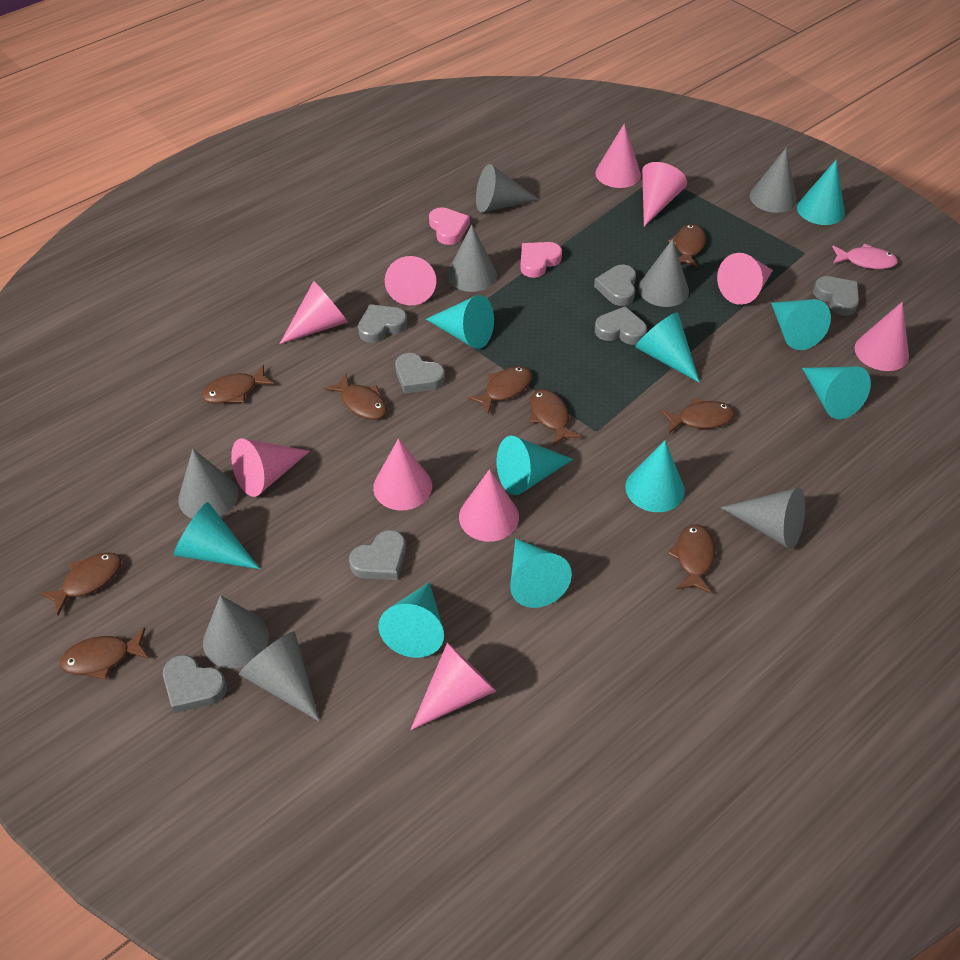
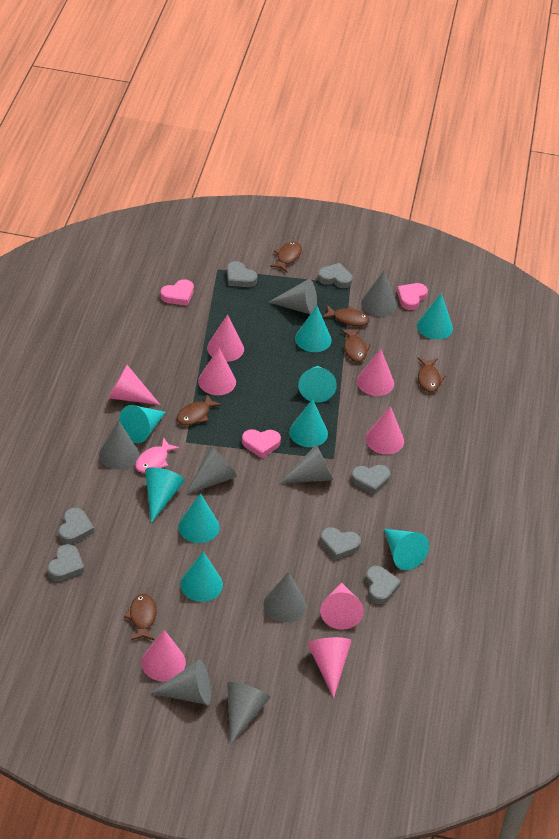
brown fish: [40,552,121,615] [59,628,149,679] [201,365,275,404] [324,373,387,420] [468,366,532,414] [529,389,581,446] [660,398,735,433] [668,224,706,268] [668,524,715,594] = 9 -> [124,594,157,640] [177,394,222,425] [270,241,302,272] [322,305,369,326] [341,328,371,362] [418,357,445,392] = 6
pink cone: [231,438,310,497] [280,281,348,344] [373,438,432,510] [385,256,436,305] [410,642,496,730] [459,469,519,542] [595,124,641,188] [642,162,687,227] [717,253,773,305] [854,302,909,371] = 10 -> [109,365,160,405] [141,630,186,681] [198,348,236,395] [207,314,244,362] [307,637,351,698] [320,583,364,630] [357,349,394,396] [366,406,404,454] = 8
pink heart: [429,207,470,245] [520,242,562,278] = 2 -> [161,279,194,306] [242,429,281,458] [397,283,428,310] = 3
turquoise cone: [174,502,260,569] [379,582,444,658] [426,295,494,349] [497,436,573,495] [510,538,572,608] [625,441,685,512] [635,312,700,383] [771,299,831,350] [797,160,845,225] [802,366,871,419] = 10 -> [119,405,166,443] [145,467,185,523] [178,493,219,543] [180,551,223,602] [289,399,328,447] [295,306,332,352] [298,366,337,403] [384,529,429,570] [417,293,453,340] = 9

